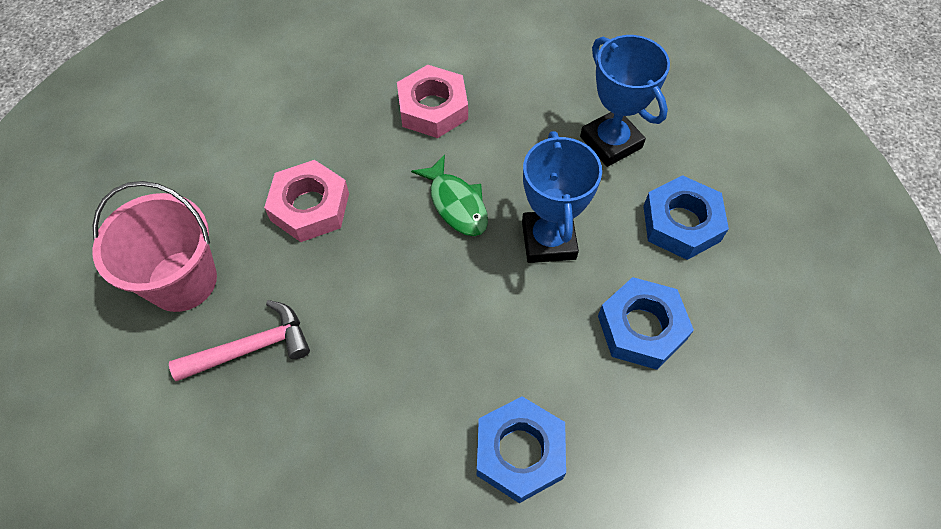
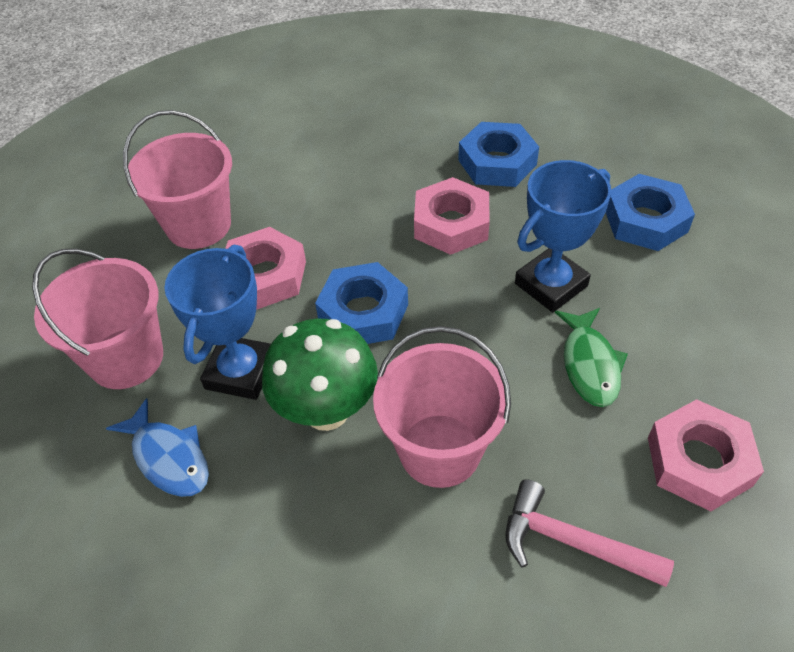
blue fish: none = 0 -> [106,398,209,497] = 1
green mushroom: none = 0 -> [262,319,378,431] = 1
pink bucket: [92,181,217,312] = 1 -> [32,249,163,389] [123,110,232,249] [373,326,511,488] = 3
pink nut: [264,160,349,242] [397,65,468,138] = 2 -> [225,227,306,310] [414,177,490,255] [648,399,764,512] = 3

